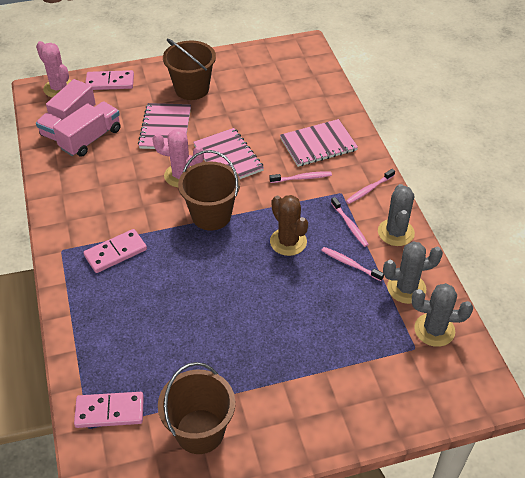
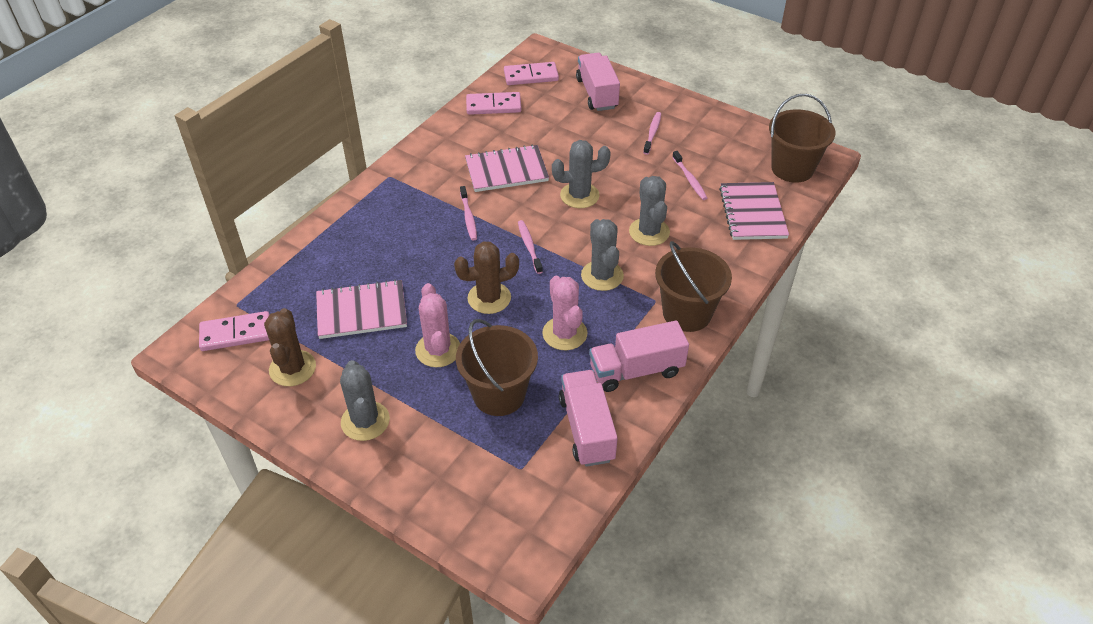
brown cactus: [270,195,308,256] = 1 -> [264,308,316,386] [454,241,519,314] = 2
grey cactus: [378,184,415,246] [383,242,443,304] [412,283,473,347] = 3 -> [340,360,390,441] [552,140,611,208] [581,219,624,291] [629,176,670,246] = 4
pink truck: [36,79,96,141] [53,101,121,157] = 2 -> [559,370,618,467] [576,53,620,111] [589,320,689,392] = 3

